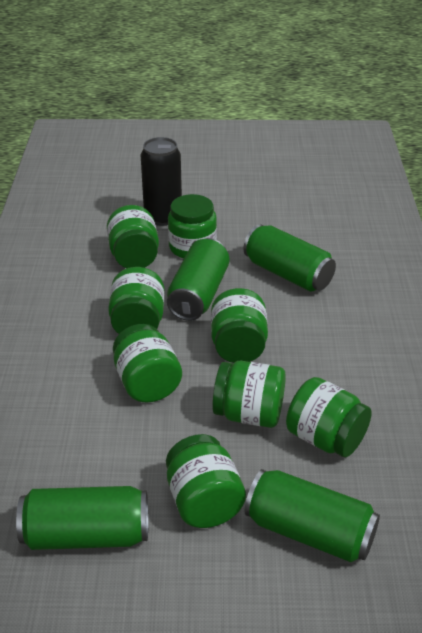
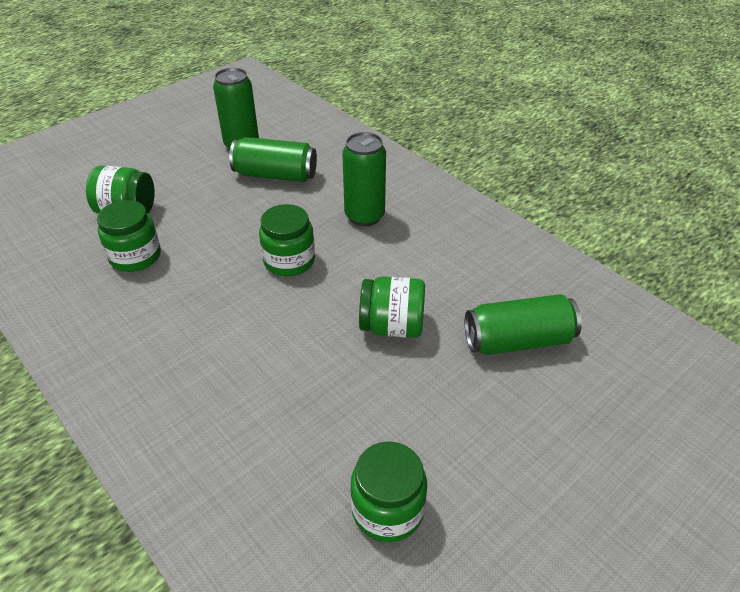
black can: [141,137,182,226] = 1 -> none = 0
green jar: [107,205,159,268] [108,267,165,334] [113,324,182,402] [166,434,246,528] [168,194,217,259] [211,288,268,363] [212,361,286,428] [286,377,371,457] = 8 -> [86,165,155,214] [97,200,161,272] [259,204,315,276] [350,441,427,542] [359,276,425,338] = 5

